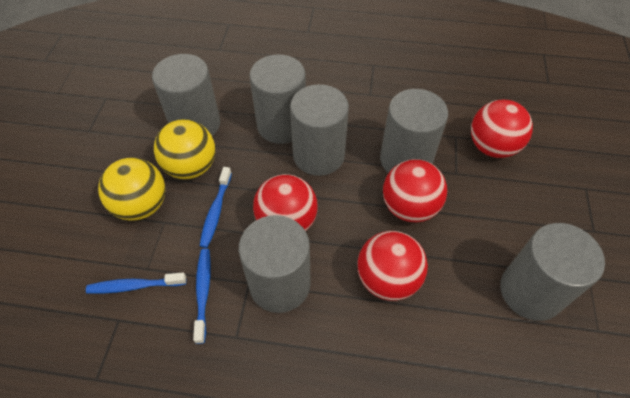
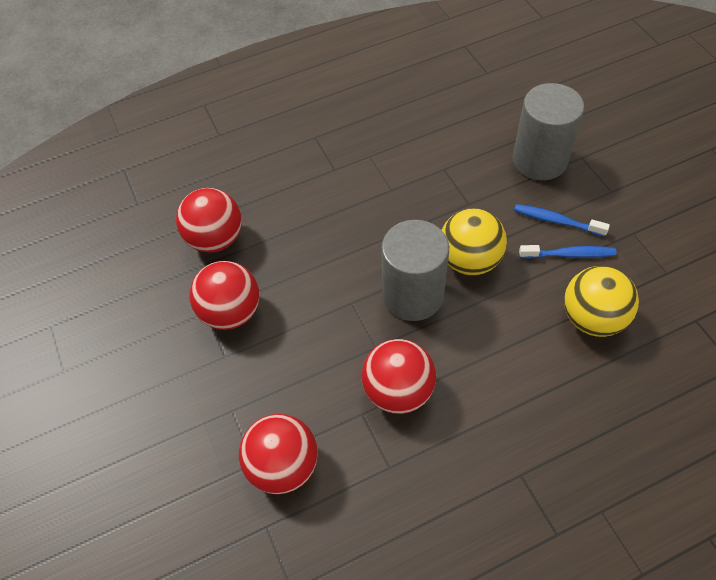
blue toothbrush: [86,273,186,294] [193,249,211,344] [200,167,232,248] = 3 -> [514,204,610,237] [519,245,617,259] = 2
grey cylinder: [152,54,220,136] [239,215,311,313] [249,54,306,144] [290,84,349,176] [380,89,448,173] [500,223,605,321] = 6 -> [381,220,449,321] [512,83,585,180] = 2

